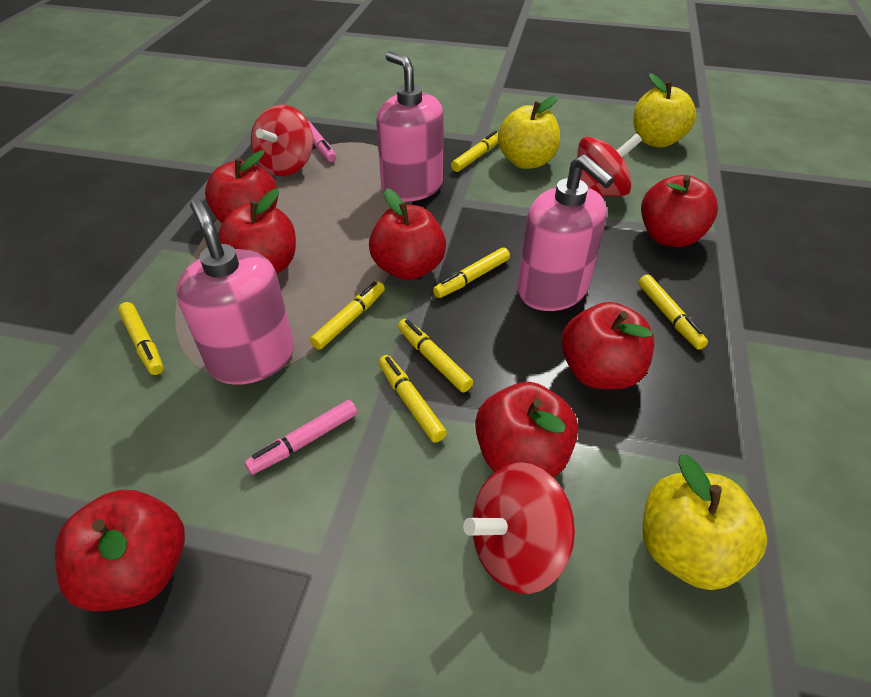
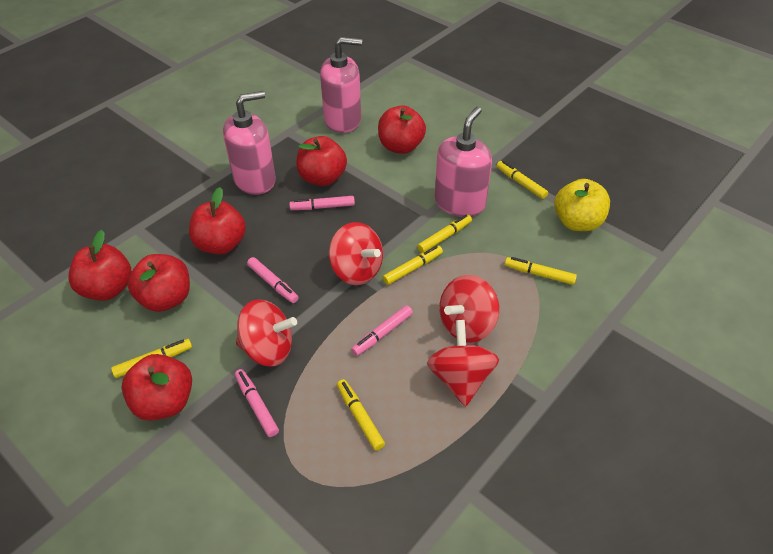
pink marker: [244,400,357,475] [307,120,336,162] = 2 -> [235,369,279,437] [247,257,299,303] [289,196,355,210] [351,305,413,356] = 4
red apple: [55,490,185,611] [205,150,278,223] [218,188,296,274] [369,188,446,280] [475,382,578,478] [561,302,654,389] [641,175,718,247] = 7 -> [68,230,131,301] [122,354,192,421] [127,254,190,312] [189,187,246,254] [296,136,347,186] [378,106,426,154] = 6
red spinning top: [251,105,313,176] [463,462,575,594] [577,133,642,196] = 3 -> [236,299,297,366] [329,222,383,285] [427,320,499,407] [439,275,499,343] = 4
yellow apple: [498,95,560,169] [634,73,696,148] [643,454,767,590] = 3 -> [554,179,610,231] = 1
yellow marker: [118,302,164,375] [310,281,385,350] [378,355,447,443] [398,319,473,392] [433,248,510,298] [451,131,498,172] [638,275,708,350] = 7 -> [111,339,192,378] [337,379,385,451] [382,246,443,285] [417,214,472,253] [497,161,548,199] [505,257,577,285] = 6

